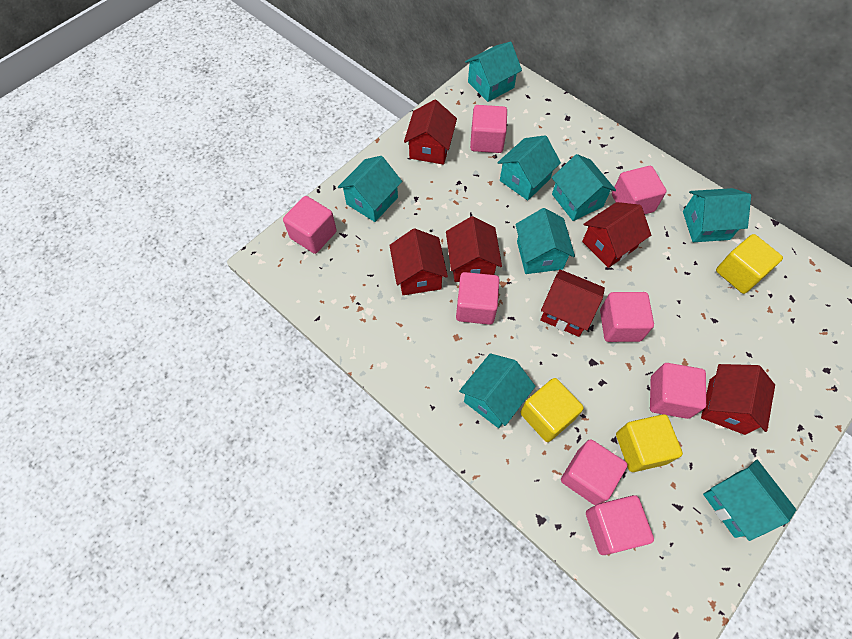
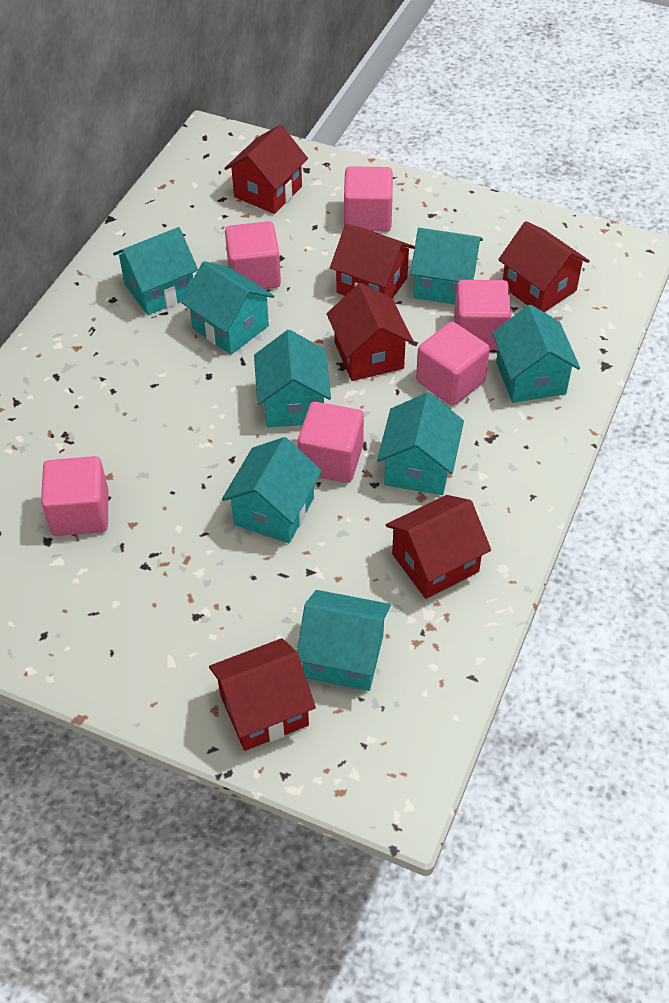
pink cube: [283,196,337,254] [456,272,500,325] [470,105,507,153] [561,439,627,505] [586,495,654,555] [600,292,654,342] [612,166,666,214] [650,363,706,419] = 8 -> [41,456,108,536] [225,221,281,289] [298,402,364,483] [344,166,393,232] [416,322,490,406] [454,280,511,349] = 6
yellow cube: [520,378,584,442] [616,414,683,472] [716,234,783,294] = 3 -> none = 0

